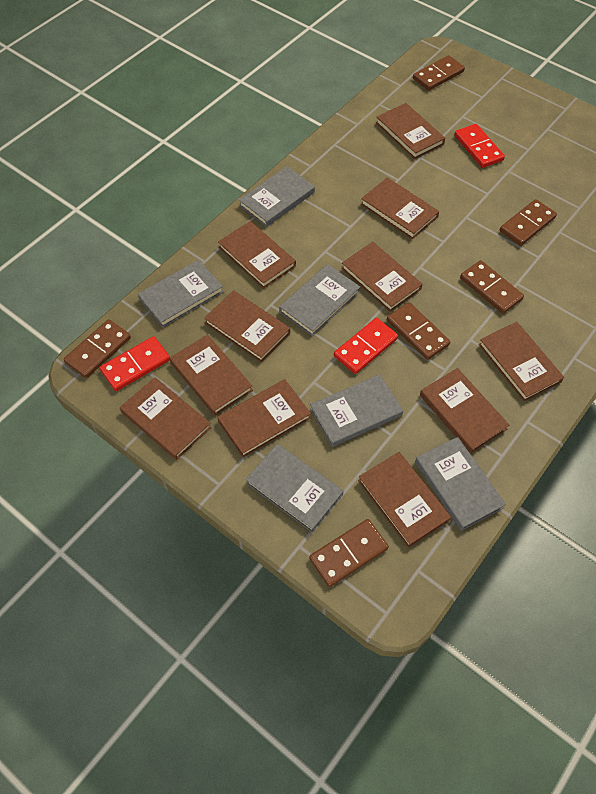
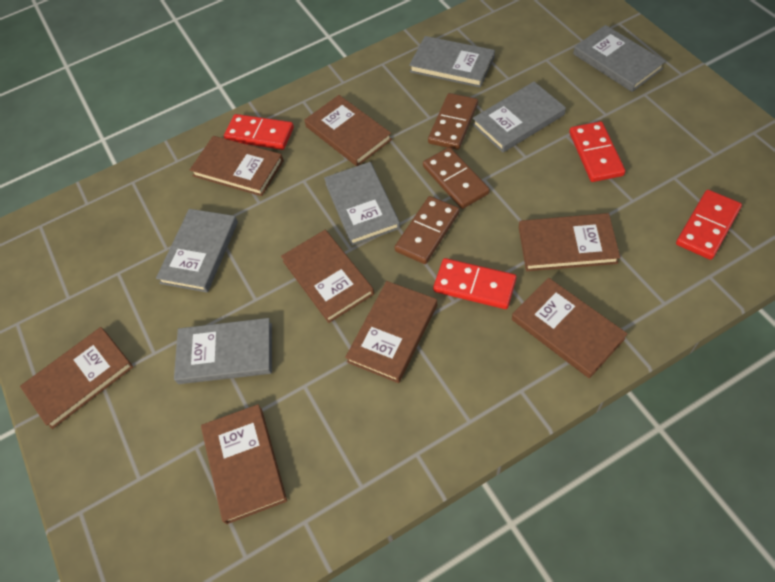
brown book: [120,377,211,460] [170,335,253,416] [204,290,290,362] [217,379,311,458] [218,221,296,289] [341,242,422,312] [358,452,451,548] [361,177,439,239] [376,103,445,159] [420,368,509,453] [478,322,564,402] = 11 -> [20,327,133,429] [190,136,284,196] [201,404,287,524] [281,230,374,323] [304,95,392,166] [345,281,437,383] [512,278,628,378] [519,213,620,271] = 8
brown domino: [64,319,131,378] [309,519,389,587] [387,302,450,360] [413,55,465,91] [460,260,524,314] [500,199,557,246] = 6 -> [394,196,459,264] [423,147,490,209] [428,93,478,150] = 3
red domino: [100,336,170,391] [334,318,398,374] [454,124,505,168] = 3 -> [224,114,294,150] [433,258,517,309] [569,121,625,182] [676,190,742,260] = 4

